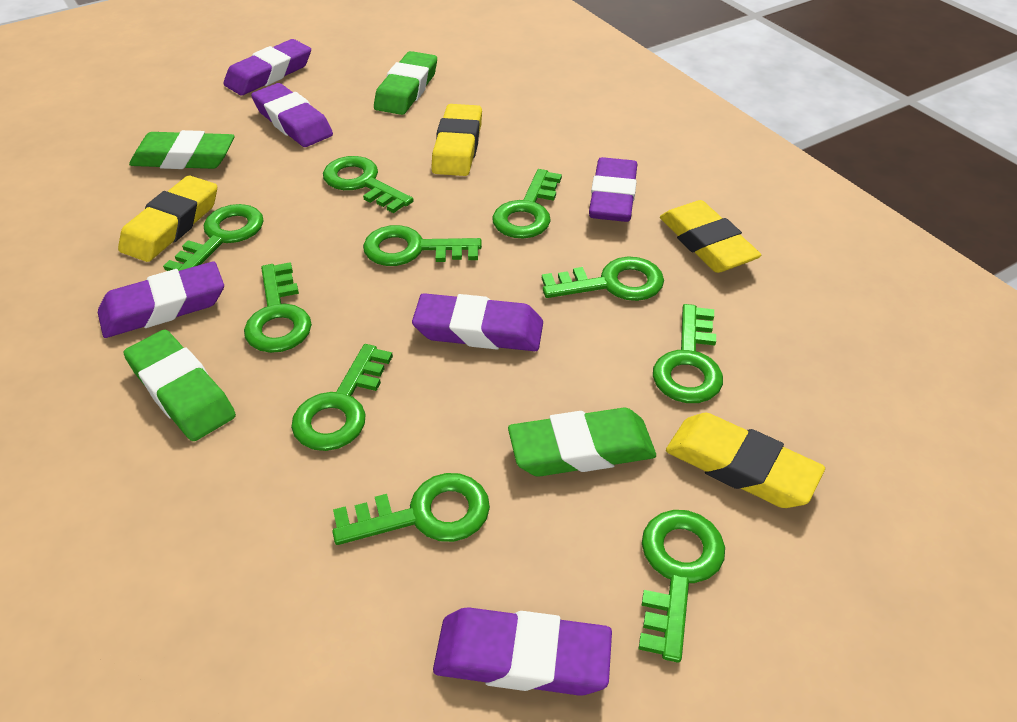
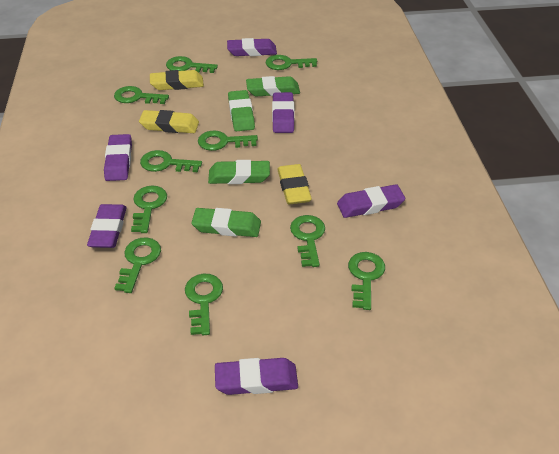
yellow eraser: [118,175,217,262] [431,104,482,176] [660,200,761,273] [666,413,825,508] = 4 -> [139,110,199,133] [150,70,204,90] [277,164,312,204] = 3

